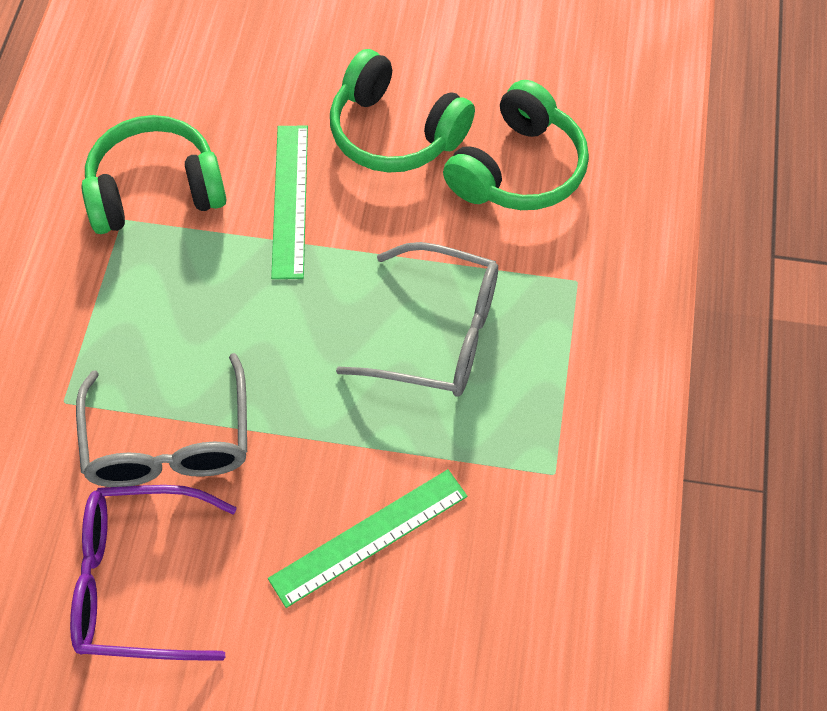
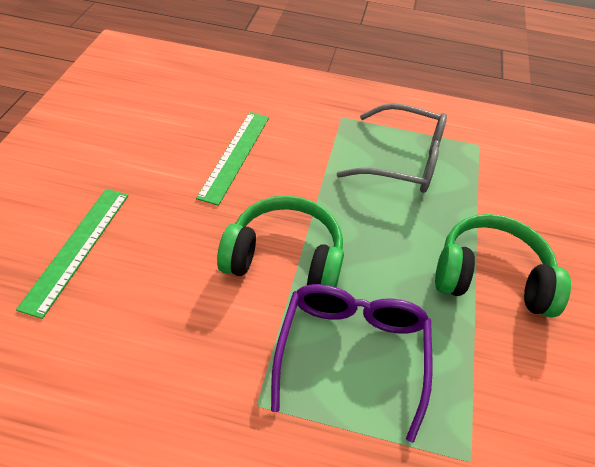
green headphones: [81,115,227,234] [330,49,475,173] [443,80,589,210] = 3 -> [217,195,344,287] [435,214,571,318] = 2
grey glasses: [76,353,247,487] [336,242,498,397] = 2 -> [337,103,447,193] = 1

